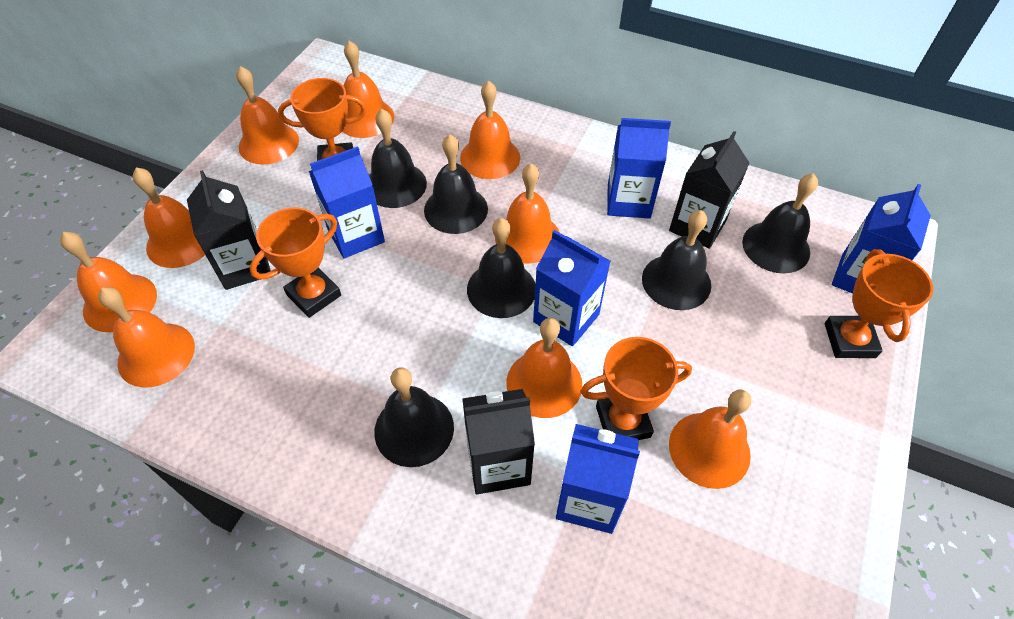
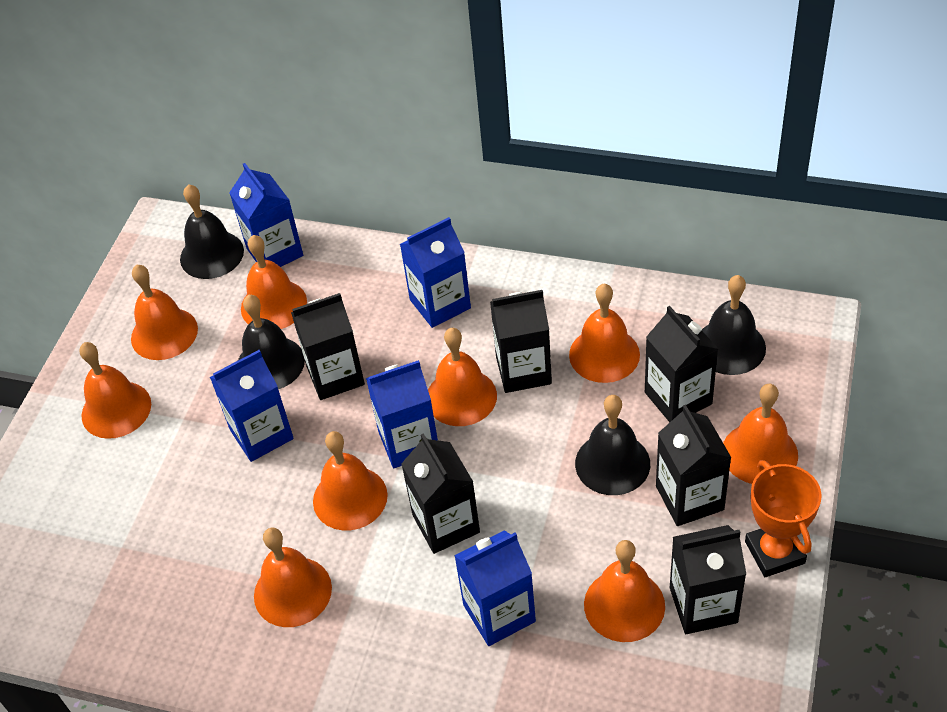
black bell: [369,109,427,208] [374,367,454,467] [424,134,488,234] [467,218,536,318] [642,210,711,310] [742,173,818,274] = 6 -> [180,184,244,279] [238,295,305,389] [575,395,650,495] [702,275,766,375] = 4
black carton: [187,170,271,290] [462,389,535,494] [669,131,749,249] = 3 -> [291,293,365,400] [401,433,480,554] [490,290,552,393] [645,306,718,422] [656,405,731,526] [670,525,746,634] = 6
orange trophy: [250,208,341,318] [278,78,367,161] [581,337,692,440] [825,249,933,358] = 4 -> [745,460,822,577] = 1

